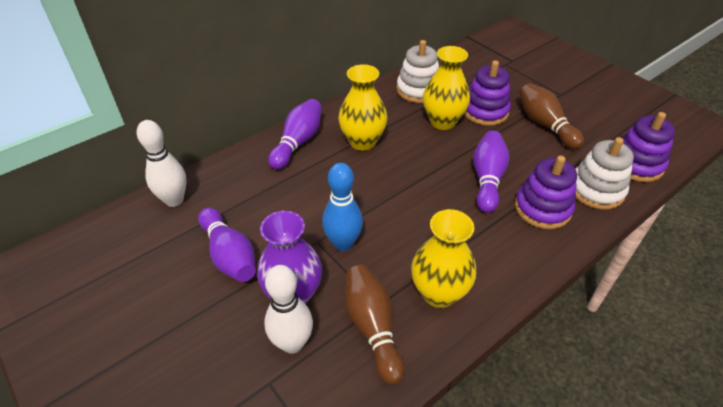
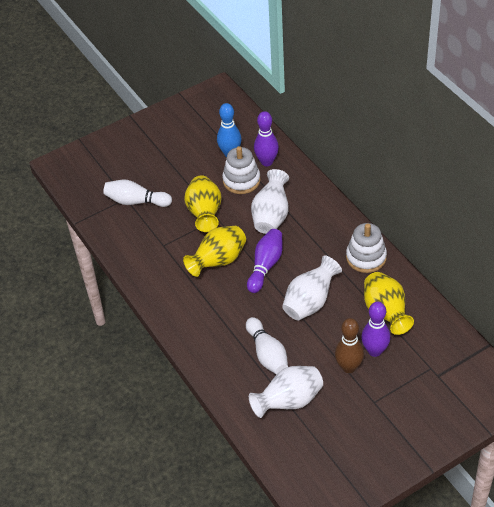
brown bowling pin: [345,265,405,385] [519,83,584,149] = 2 -> [335,318,364,373] = 1
purple stacking toy: [464,60,511,126] [515,155,577,229] [622,112,675,182] = 3 -> none = 0
purple vase: [257,211,322,304] = 1 -> none = 0
white vase: none = 0 -> [249,366,323,418] [251,169,289,234] [282,255,342,321] = 3

